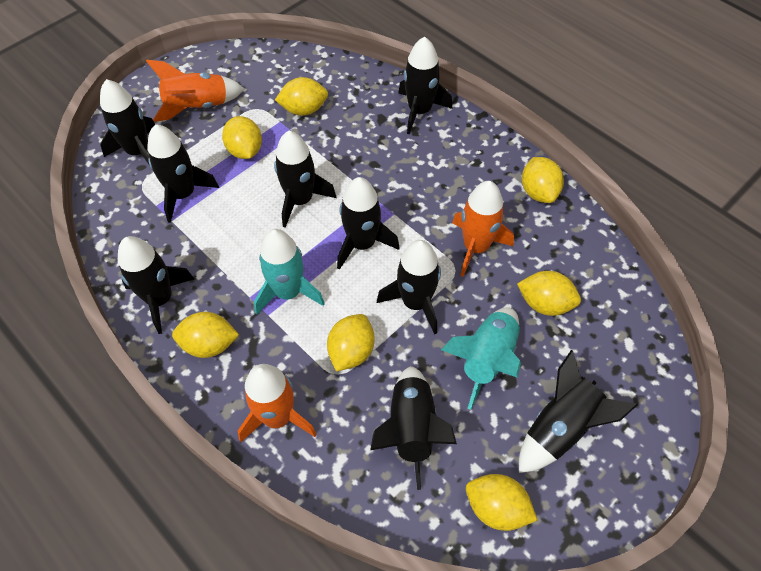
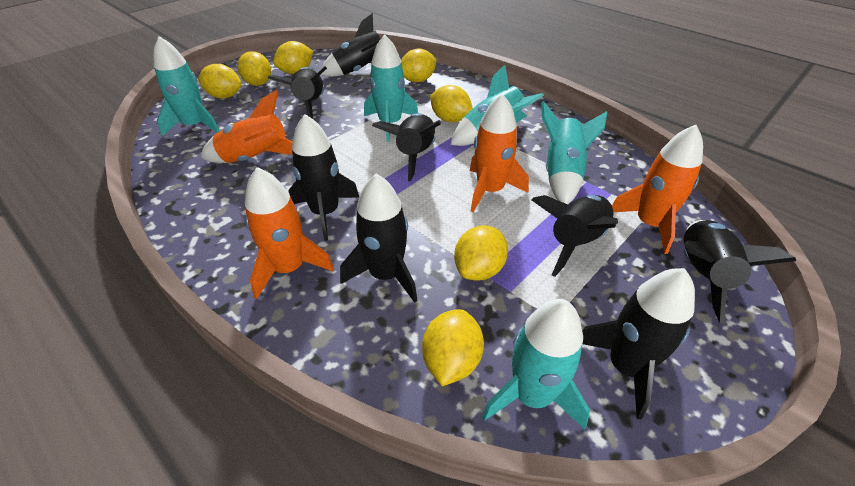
black rocket: [100,79,155,166] [118,236,194,334] [147,124,219,223] [274,131,336,228] [337,177,400,270] [370,366,457,490] [377,240,441,334] [398,36,453,134] [519,350,638,473] = 9 -> [268,66,327,119] [288,114,360,241] [321,13,390,77] [340,174,418,303] [372,113,441,181] [531,195,618,277] [582,268,695,420] [684,220,796,324] = 8
orange rocket: [146,60,244,122] [238,364,316,442] [452,181,514,277] = 3 -> [200,90,293,163] [245,167,334,299] [470,94,529,212] [612,125,703,254] = 4
turquoise rocket: [254,229,325,315] [441,307,521,410] = 2 -> [153,36,220,136] [364,34,418,142] [450,65,544,146] [482,299,590,429] [541,101,607,204] = 5

